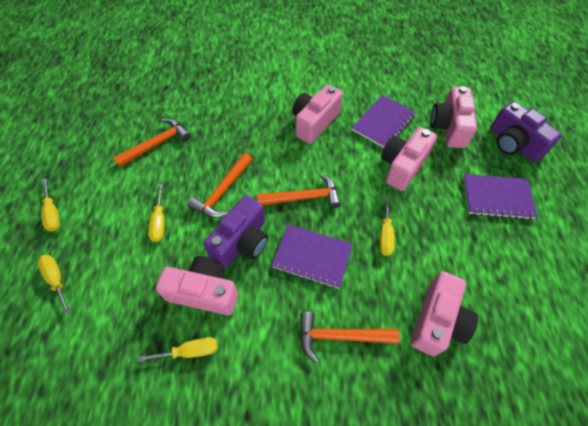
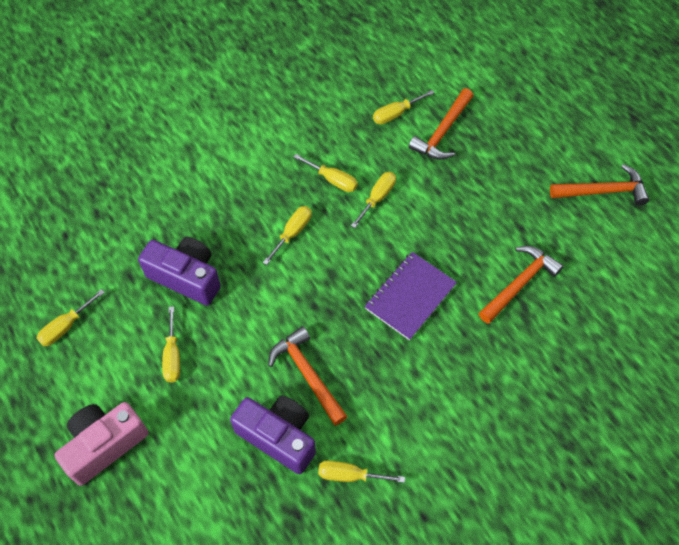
pink camera: [156,256,238,316] [292,84,343,144] [381,127,437,191] [411,271,478,356] [430,86,477,148] = 5 -> [54,402,148,486] = 1
purple notebook: [272,224,353,289] [352,95,416,148] [463,174,537,220] = 3 -> [365,252,457,340] = 1
yellow screwdriver: [37,254,70,315] [41,179,60,232] [138,337,218,362] [148,184,165,242] [379,196,395,256] = 5 -> [36,289,105,346] [162,306,180,382] [263,206,311,265] [294,154,358,192] [318,461,405,483] [351,172,396,228] [373,90,434,124] = 7

